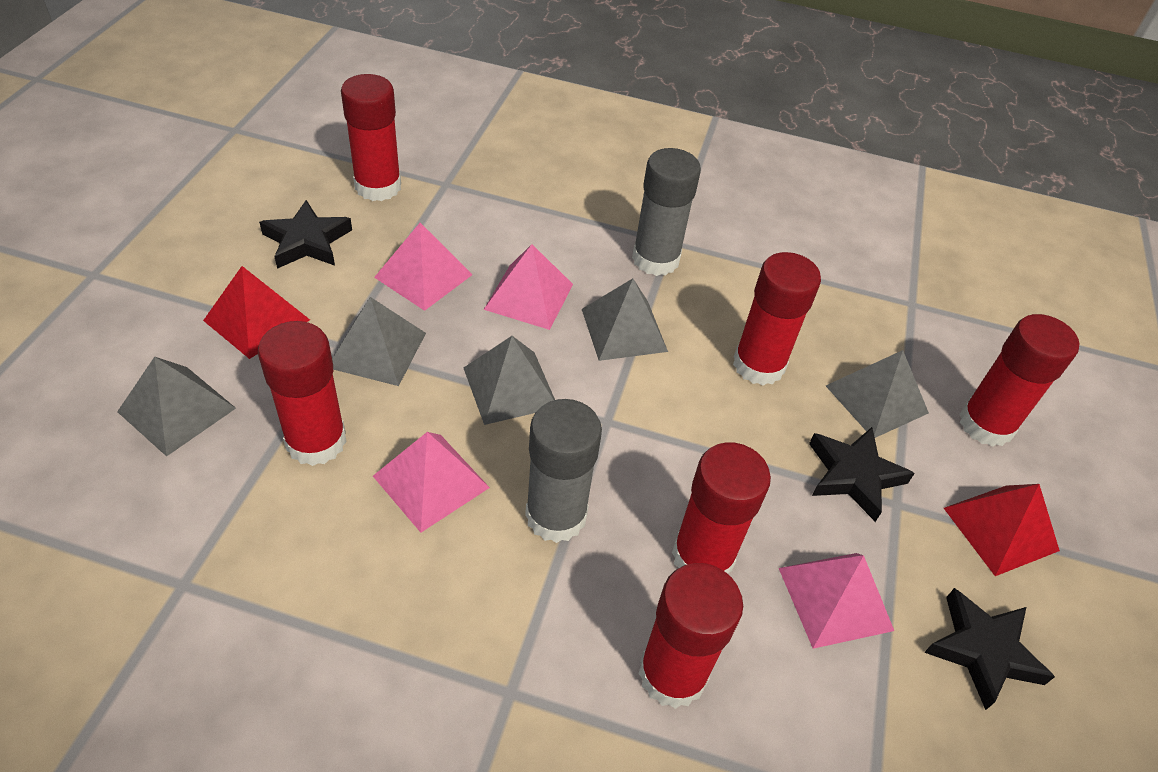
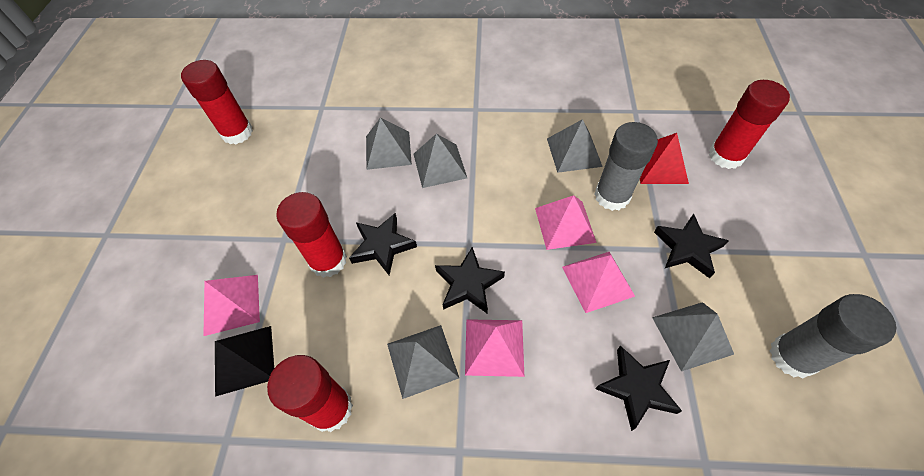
black pyramid: none = 0 -> [215,326,274,397] = 1
black star: [259,200,352,269] [809,427,915,522] [924,588,1055,710] = 3 -> [349,213,417,275] [435,247,505,314] [595,346,682,431] [654,214,729,278] = 4
red glue stick: [258,321,347,466] [341,74,401,201] [638,563,743,709] [672,442,771,574] [733,252,821,385] [959,314,1080,447] = 6 -> [181,60,253,144] [267,355,353,432] [276,192,347,278] [709,80,790,169] = 4
red pyramid: [203,266,310,359] [944,484,1060,576] = 2 -> [640,133,689,184] = 1

